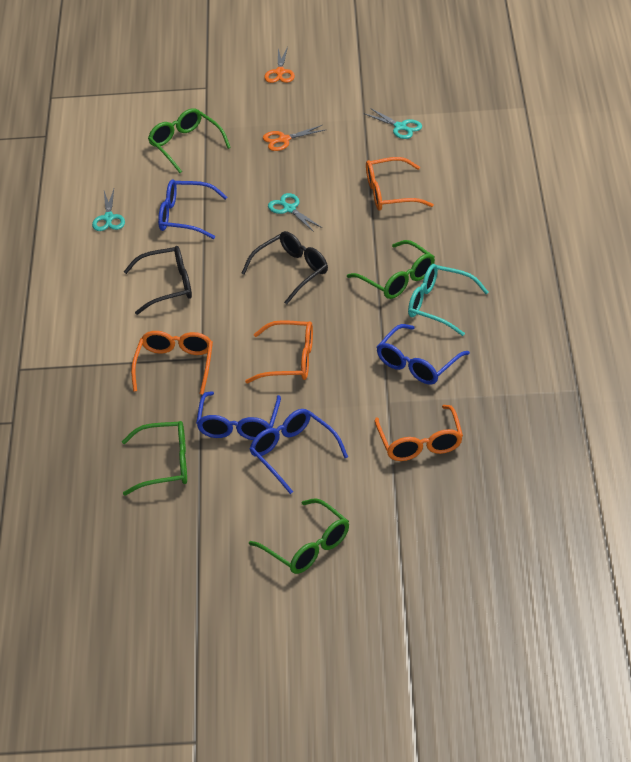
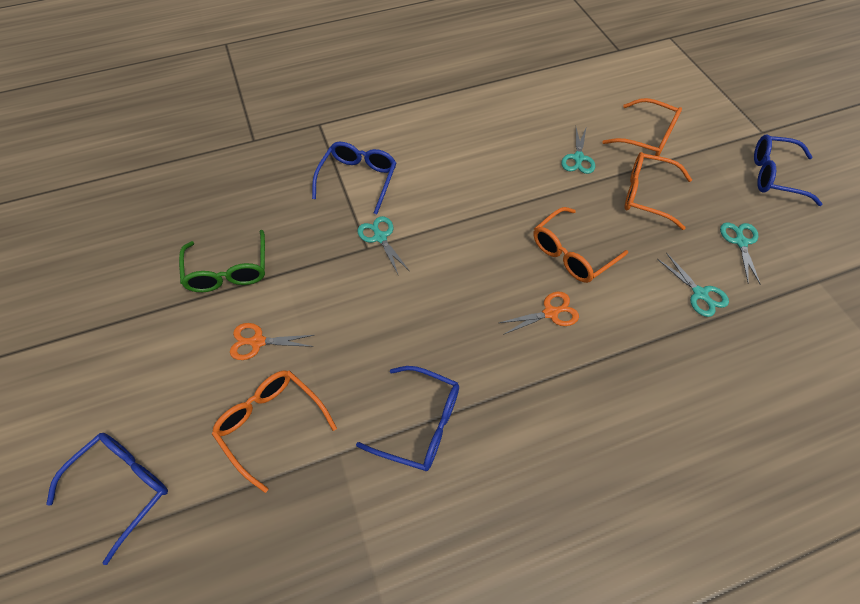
black glasses: [124,246,192,315] [241,231,328,304] = 2 -> none = 0
green glasses: [122,421,187,496] [148,108,231,173] [249,498,349,574] [347,240,435,299] = 4 -> [179,230,265,292] = 1
turquoise glasses: [408,264,488,336] = 1 -> none = 0
turquoise scissors: [92,189,125,231] [268,193,322,232] [365,108,422,139] = 3 -> [357,216,409,276] [561,128,595,174] [657,253,729,317] [720,222,761,285] = 4

